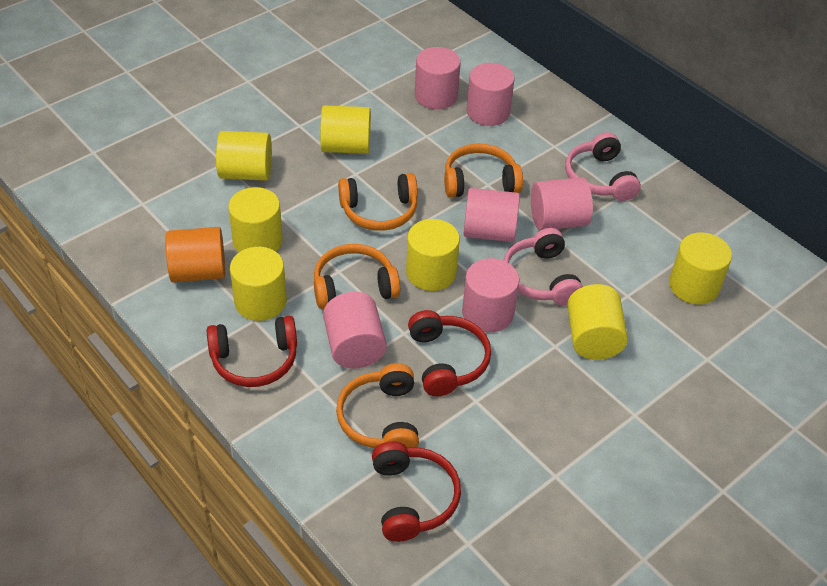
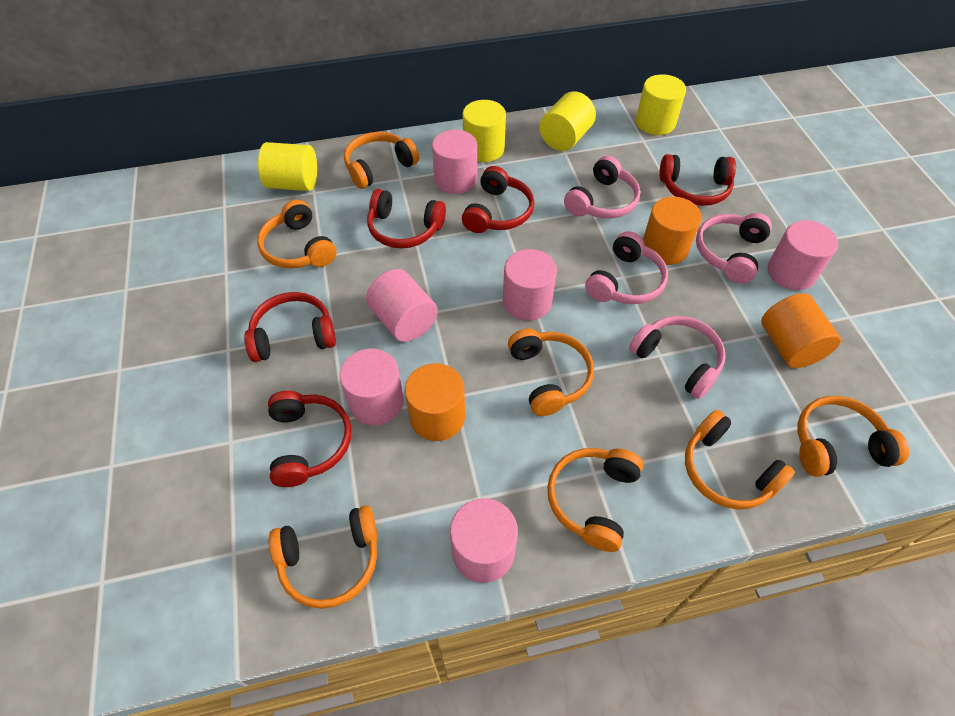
orange cylinder: [165,227,225,283] = 1 -> [405,363,465,441] [643,196,702,265] [761,293,841,368] = 3
orange headphones: [314,244,400,309] [336,363,419,448] [338,173,418,231] [444,144,523,197] = 4 -> [257,200,337,269] [269,505,378,609] [344,132,419,189] [508,329,594,416] [547,448,643,552] [685,410,795,510] [797,396,909,477] = 7
pink headphones: [504,228,583,306] [565,132,641,201] = 2 -> [564,156,641,219] [585,231,668,304] [629,316,726,399] [696,213,772,284] = 4
red headphones: [207,316,297,387] [372,441,461,542] [408,310,491,397] = 3 -> [244,292,336,362] [268,391,351,487] [367,189,446,248] [462,166,534,233] [660,154,736,206] = 5
yellow cylinder: [216,131,272,181] [228,187,283,252] [230,247,287,321] [320,105,371,154] [406,219,460,291] [567,284,628,360] [669,232,732,305] = 7 -> [258,142,317,191] [463,100,506,162] [539,91,596,151] [636,74,686,135] = 4

